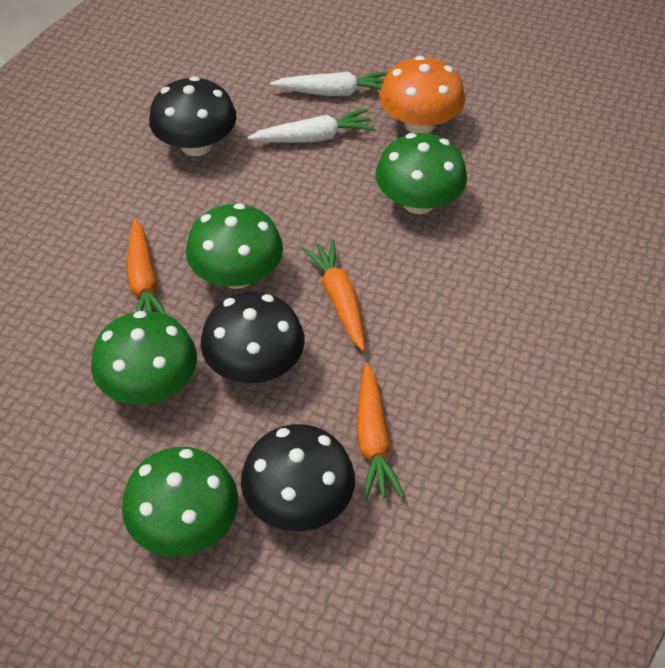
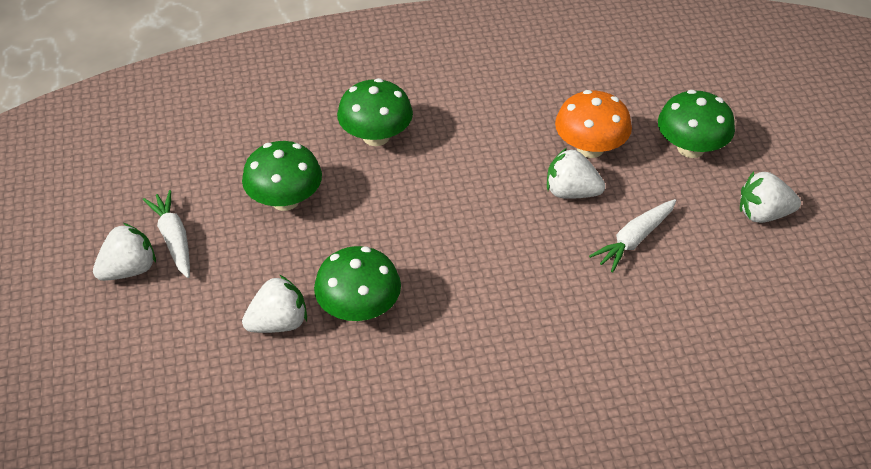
black mushroom: [149,76,237,156] [201,292,304,383] [241,424,355,531] = 3 -> none = 0
orange carrot: [127,219,167,315] [301,239,365,351] [356,363,404,501] = 3 -> none = 0
white strawberry: none = 0 -> [93,223,156,281] [242,275,307,333] [547,148,605,199] [740,171,801,223] = 4

